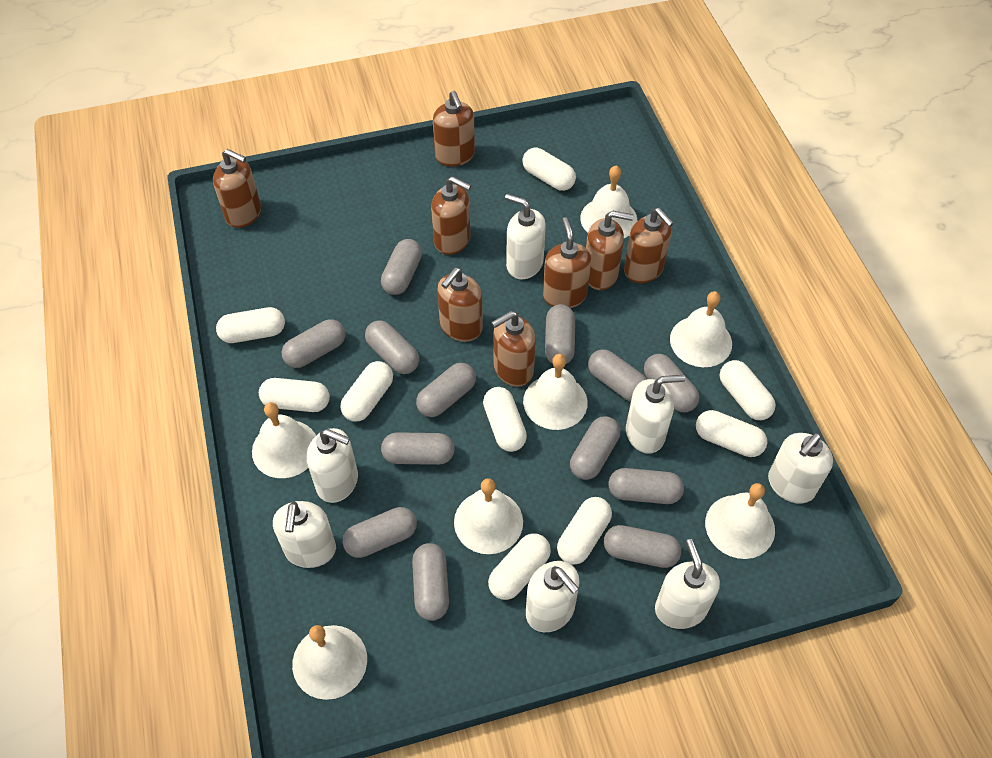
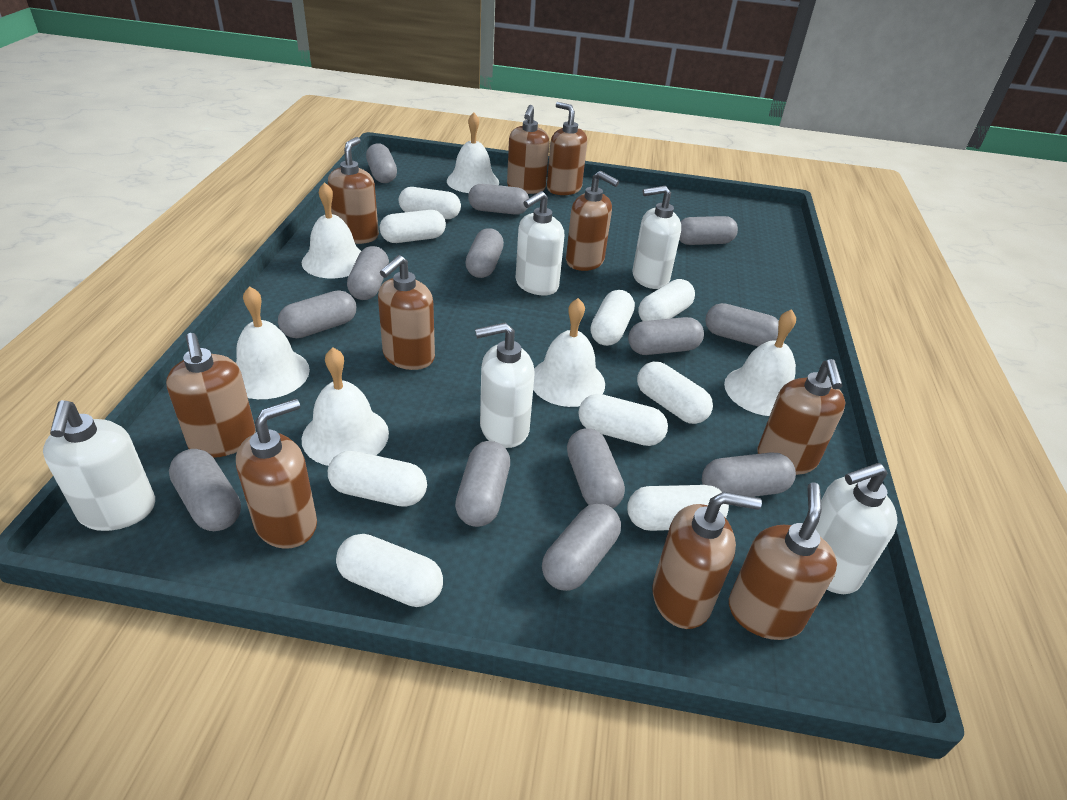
brown soap dispenser: [213,149,261,228] [431,176,471,255] [433,91,475,166] [437,268,483,342] [491,311,536,387] [543,217,591,308] [586,211,634,290] [624,208,674,283] = 8 -> [166,333,256,458] [236,399,317,549] [328,137,379,244] [378,255,435,370] [507,105,550,194] [547,102,587,195] [566,171,619,271] [653,492,762,629] [729,483,837,640] [757,359,845,475] = 10
white bell: [252,402,316,478] [292,625,367,700] [454,478,523,554] [523,354,588,430] [580,165,637,238] [670,291,732,367] [705,483,775,559] = 7 -> [236,286,310,399] [302,182,361,278] [302,347,389,466] [447,113,499,193] [533,298,605,407] [724,309,796,416] = 6
white soap dispenser: [273,501,336,568] [307,428,358,503] [505,194,546,279] [526,561,580,632] [626,375,685,454] [655,539,720,629] [768,433,833,504] = 7 -> [43,400,155,531] [475,323,535,448] [516,191,565,296] [633,186,681,289] [815,463,897,594] = 5

